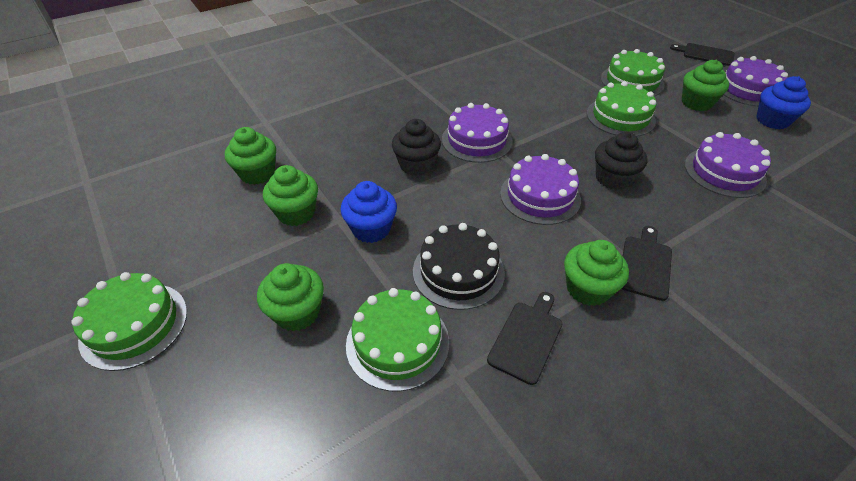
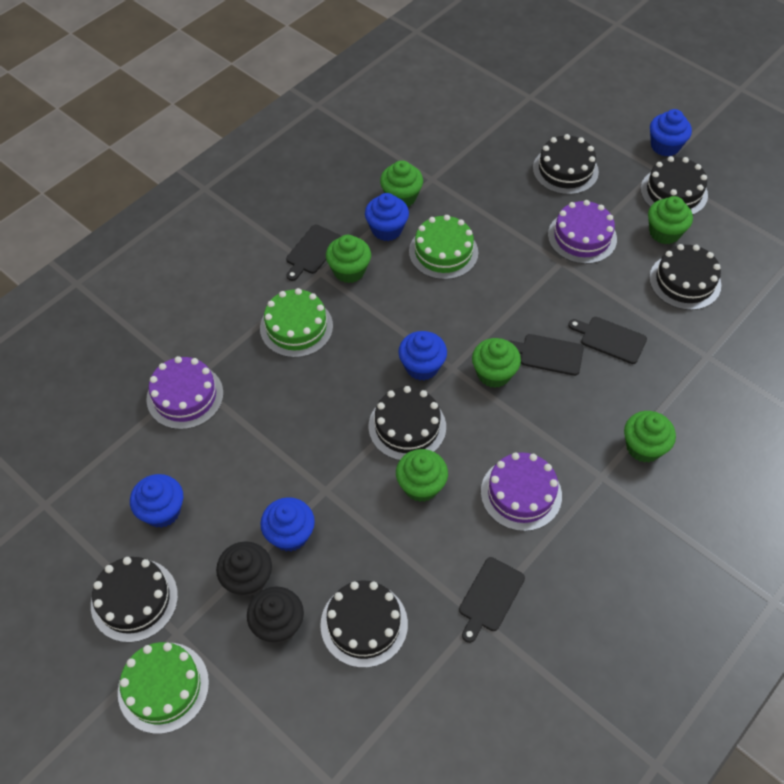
black cake: [413,223,505,310] = 1 -> [91,557,178,643] [320,581,408,668] [369,386,446,460] [533,134,599,195] [641,156,708,215] [649,244,721,310] = 6
black cutting board: [487,292,562,385] [622,226,672,301] [670,43,735,66] = 3 -> [286,225,341,281] [459,557,525,643] [509,334,584,376] [568,317,647,364] = 4
blue cupcake: [341,181,397,243] [756,76,811,129] = 2 -> [130,474,183,528] [260,497,315,552] [365,193,409,241] [398,331,447,380] [650,109,692,157] = 5
green cake: [71,272,187,371] [346,288,449,391] [587,81,656,137] [601,49,665,97] = 4 -> [118,642,209,734] [260,288,333,358] [409,215,478,280] = 3
green cupcake: [225,127,276,185] [257,263,324,331] [263,165,318,226] [564,240,629,306] [682,60,729,111] = 5 -> [326,235,371,283] [380,160,423,207] [396,449,448,502] [472,338,521,388] [624,411,676,463] [648,196,693,244] = 6
purple cake: [442,103,513,163] [500,154,581,225] [685,132,771,198] [724,56,788,107] = 4 -> [146,356,223,430] [481,452,562,531] [548,200,617,264] = 3

